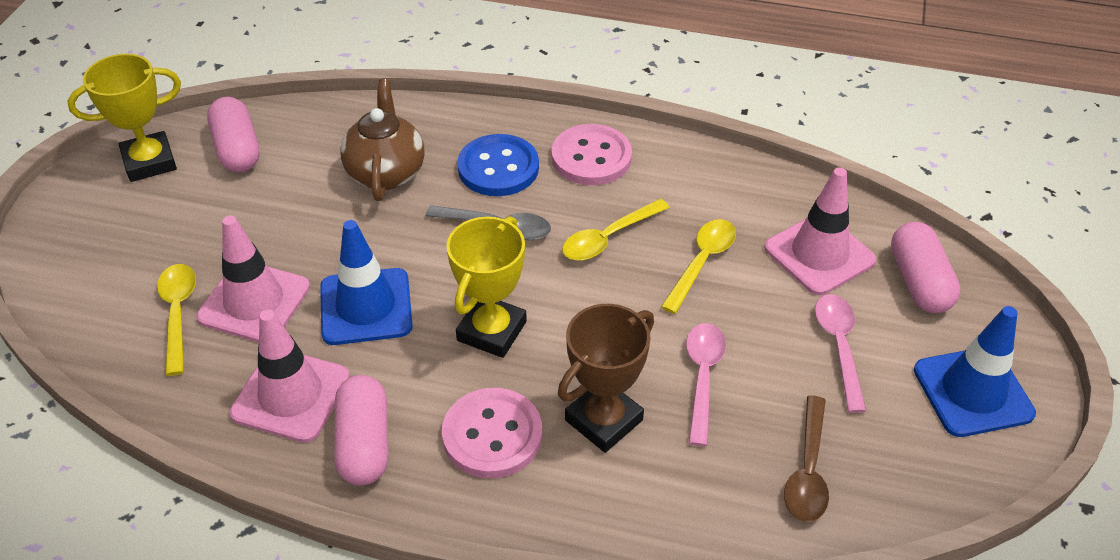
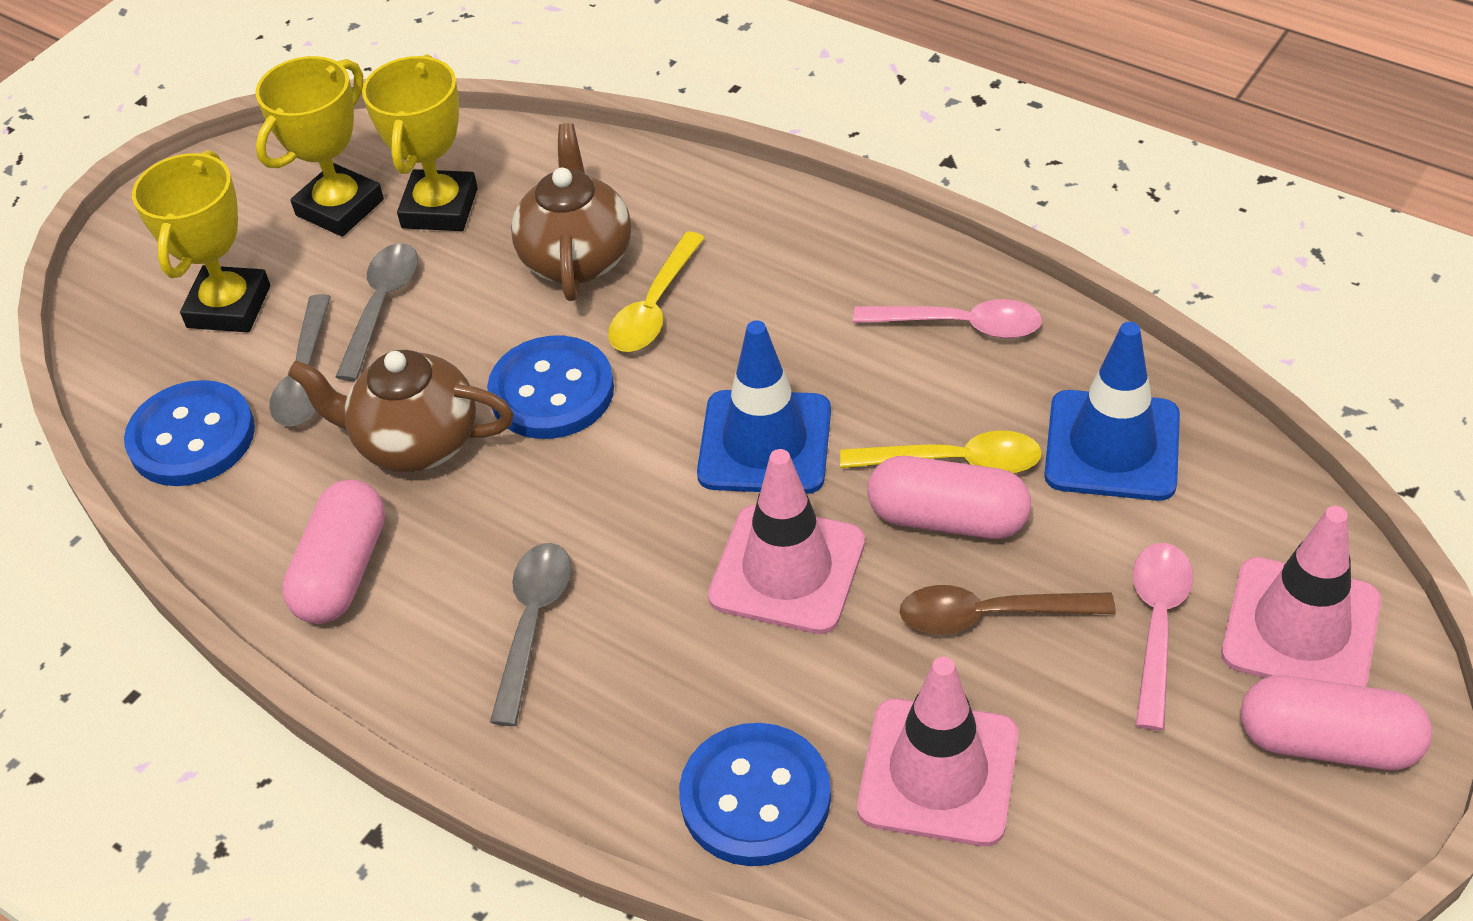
blue button: [457,134,539,196] = 1 -> [124,380,255,486] [487,336,614,439] [679,723,831,866] = 3
brown teapot: [340,79,425,201] = 1 -> [288,350,514,472] [511,123,631,301] = 2
brown trophy: [558,304,654,453] = 1 -> none = 0
grey spoon: [426,205,551,240] = 1 -> [269,294,331,427] [336,243,418,381] [490,543,572,726] = 3
pink button: [442,388,542,478] [551,124,632,185] = 2 -> none = 0
yellow spoon: [157,264,196,376] [562,199,670,261] [661,219,736,314] = 3 -> [608,232,705,352] [840,430,1042,473] = 2
yellow trophy: [68,54,181,182] [447,216,527,358] = 2 -> [132,150,270,332] [256,56,384,237] [362,54,478,231] = 3

